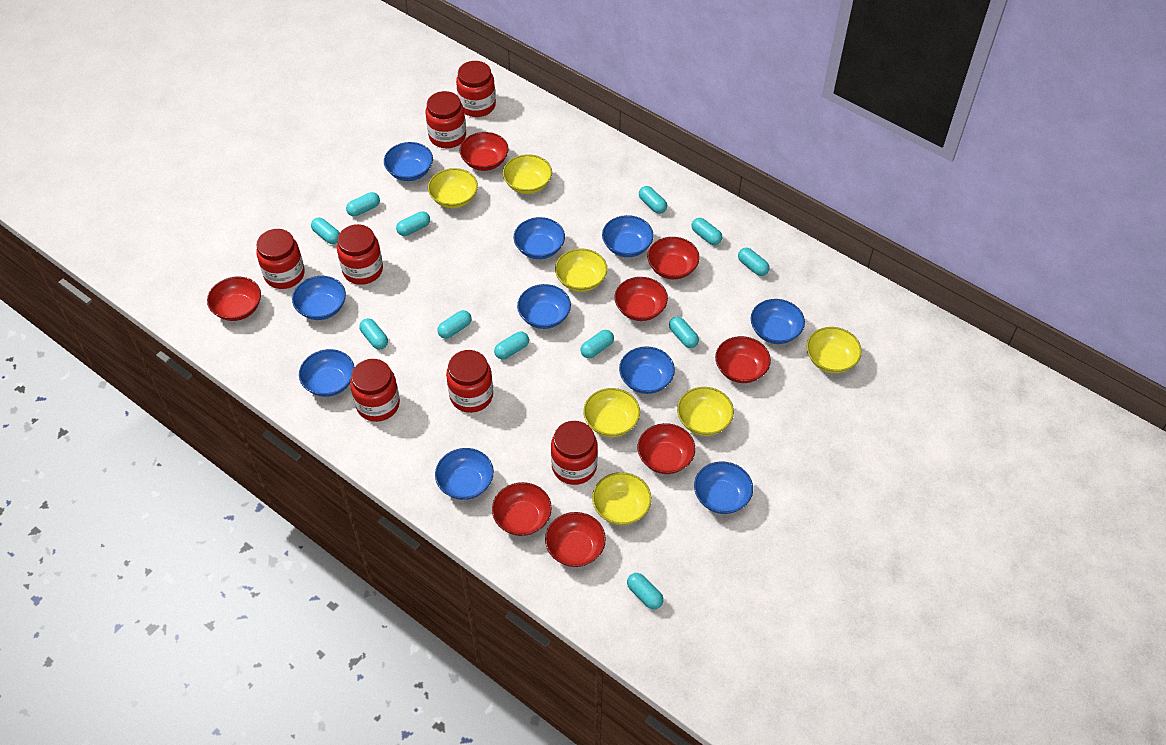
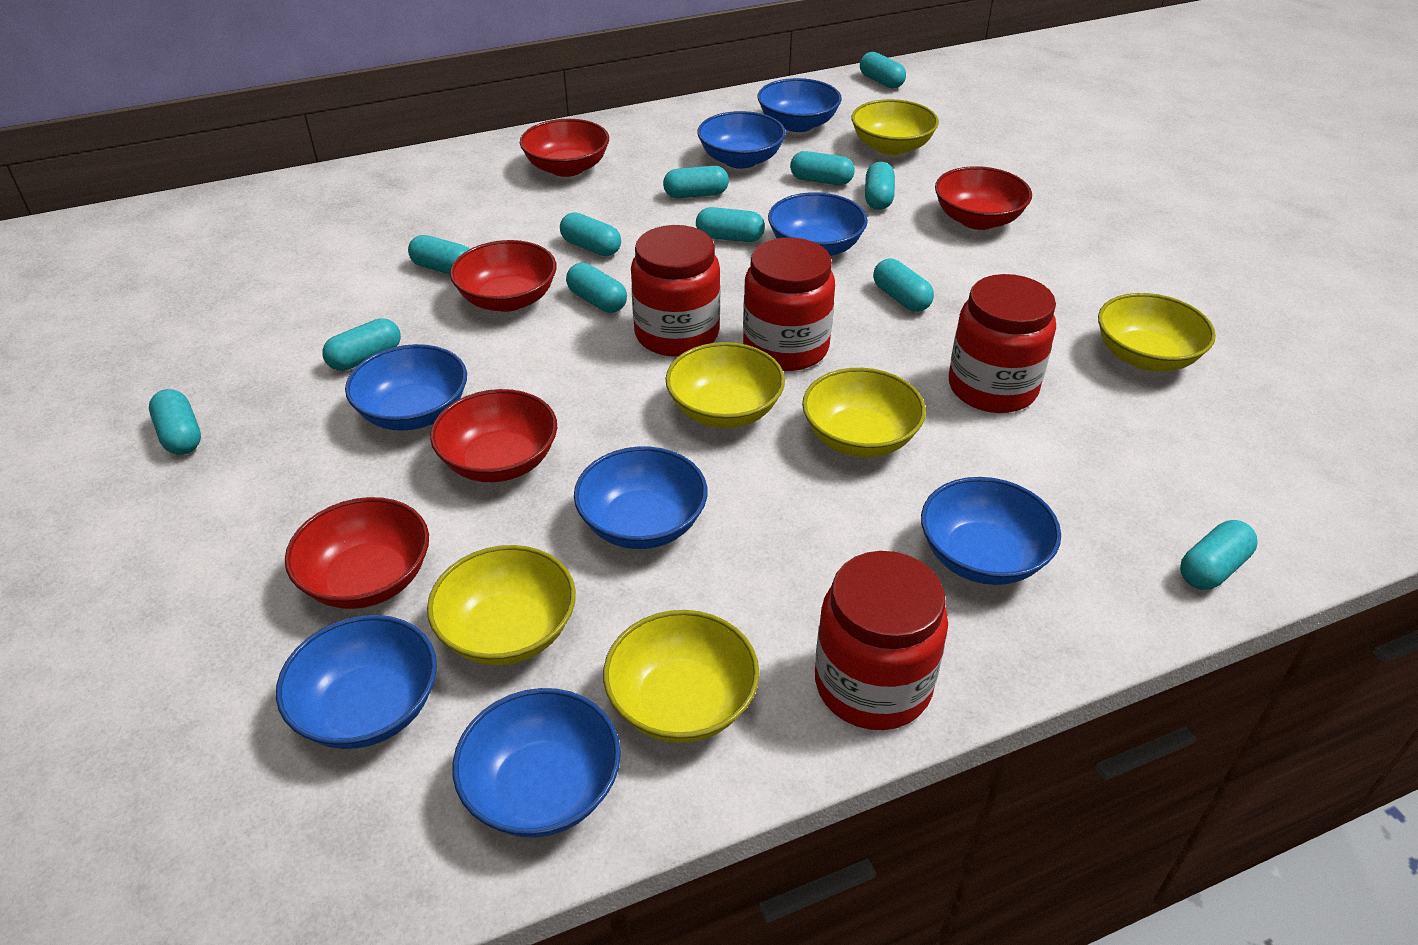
blue bowl: [292,276,346,320] [299,349,355,397] [384,142,433,181] [435,448,494,500] [514,217,565,259] [517,284,571,329] [602,215,654,257] [619,346,675,394] [694,461,753,514] [751,299,805,344] = 10 -> [276,615,437,749] [345,344,467,431] [453,688,621,838] [574,447,707,549] [697,111,786,169] [757,78,842,132] [768,192,868,256] [921,477,1061,585] = 8
red bowl: [207,277,261,321] [460,132,509,171] [492,482,552,536] [545,512,606,567] [615,277,668,321] [638,423,695,474] [647,237,700,280] [715,336,771,383] = 8 -> [285,497,429,609] [430,389,557,482] [450,240,557,312] [520,119,609,177] [935,166,1032,230] = 5
red jar: [256,229,305,289] [337,224,383,285] [350,359,400,422] [426,91,466,148] [446,350,493,413] [456,61,496,117] [551,421,598,485] = 7 -> [631,225,720,357] [743,238,835,371] [815,551,948,730] [949,274,1056,413] = 4
yellow bowl: [428,168,478,208] [503,154,552,194] [555,248,608,292] [583,388,640,437] [592,472,652,525] [677,387,734,436] [807,327,862,373] = 7 -> [427,545,576,665] [603,610,760,743] [665,342,785,428] [802,368,926,457] [851,99,939,155] [1098,293,1216,371] = 6

